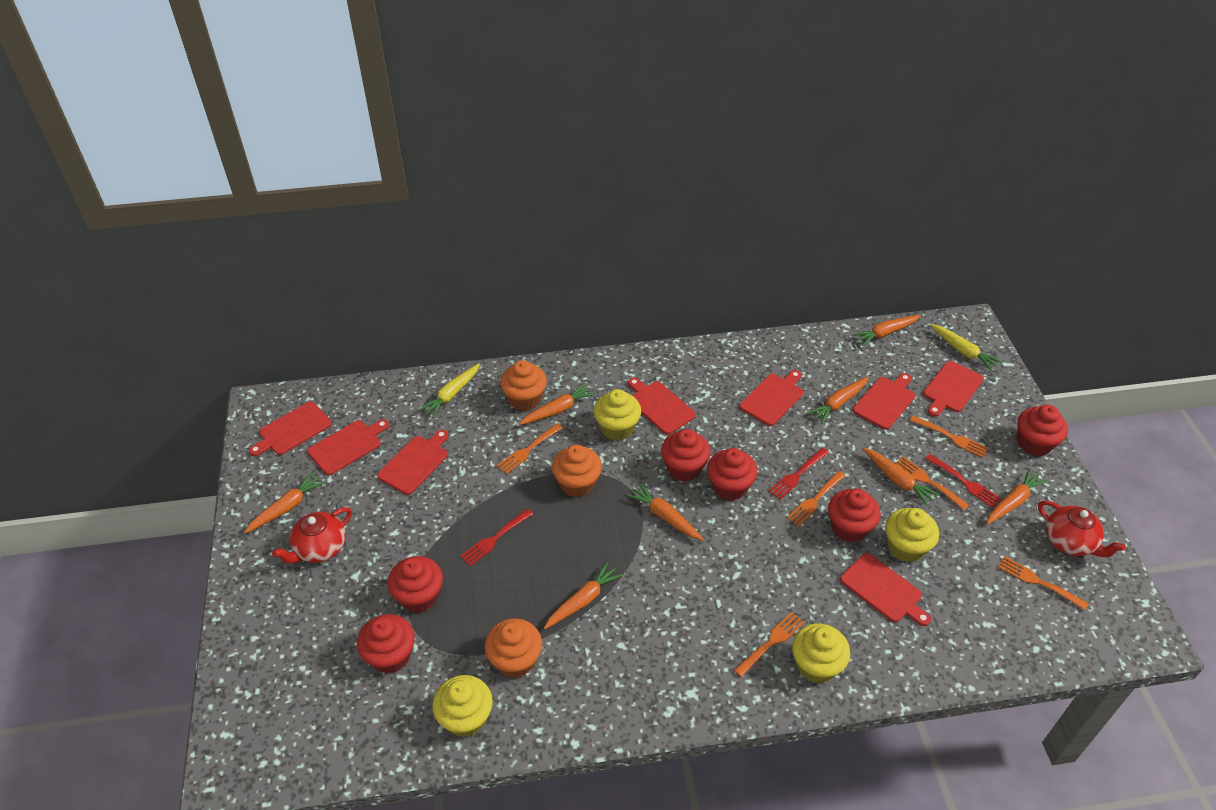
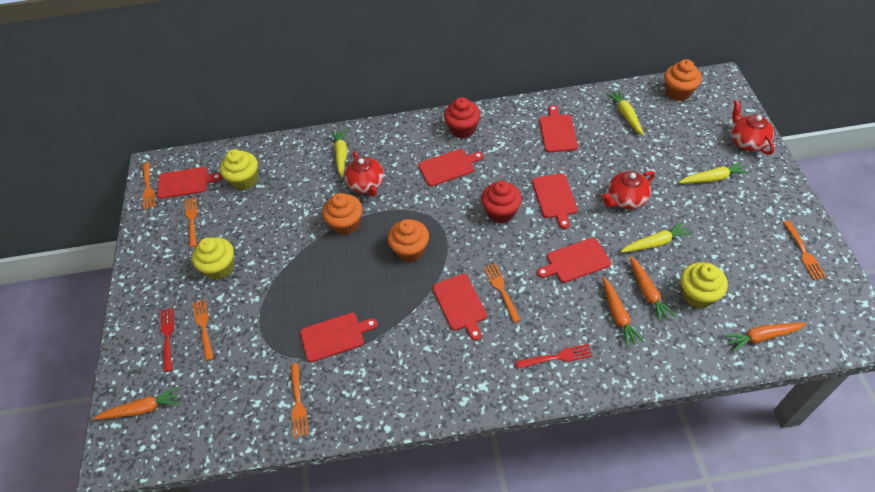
orange carrot: [244,472,325,534] [519,383,595,425] [544,562,623,629] [626,483,704,541] [808,377,869,424] [852,315,921,346] [862,447,940,506] [986,469,1047,525] = 8 -> [94,387,179,420] [602,277,645,347] [629,256,676,322] [724,323,806,352] = 4
red cupcake: [357,614,415,674] [388,556,443,613] [661,429,711,481] [707,448,757,501] [828,489,881,543] [1017,405,1068,456] = 6 -> [444,97,481,138] [481,181,522,223] = 2
red cutting board: [249,402,332,456] [307,419,389,475] [377,430,448,495] [628,377,696,434] [739,370,804,426] [840,553,931,626] [852,373,916,430] [923,361,984,417] = 8 -> [157,167,222,199] [300,313,378,362] [419,149,484,186] [432,274,487,340] [532,173,578,229] [537,238,611,283] [539,105,578,152] = 7
red fork: [460,509,533,566] [769,448,829,499] [925,454,1001,508] = 3 -> [161,308,174,372] [515,344,593,369] = 2
red teapot: [272,507,352,564] [1038,500,1126,557] = 2 -> [345,151,384,197] [602,171,655,209] [731,100,775,155] = 3
yellow carrot: [419,363,480,418] [930,324,1002,371] = 2 -> [331,128,347,178] [606,90,644,135] [620,222,692,253] [679,161,750,183] = 4
yellow cupcake: [432,675,493,737] [594,389,641,441] [792,623,850,684] [885,508,939,562] = 4 -> [192,237,234,280] [220,149,258,190] [681,262,728,308] = 3

